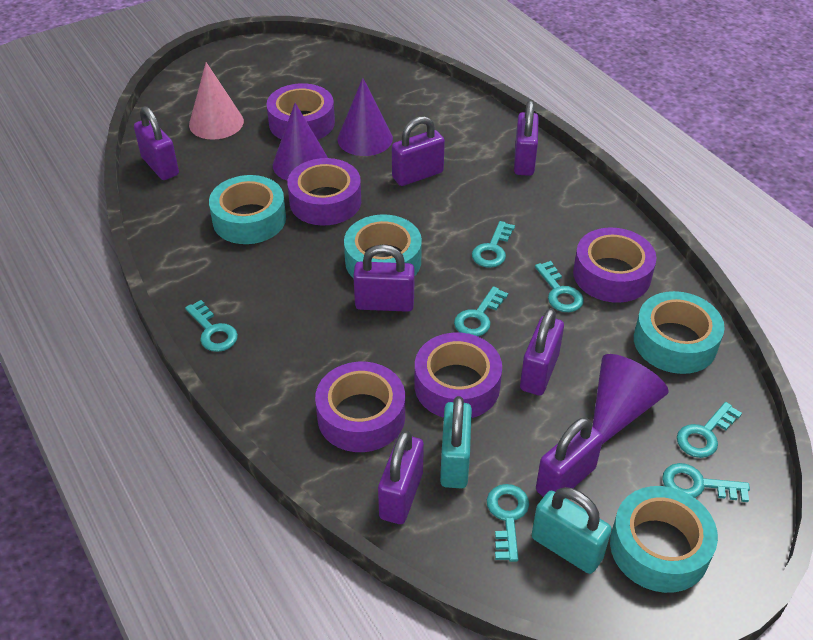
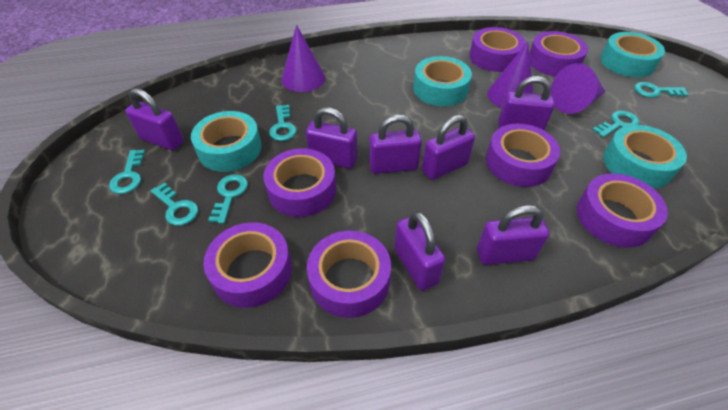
pink cone: [189,62,244,140] = 1 -> none = 0
purple tape: [266,83,335,140] [287,158,361,225] [315,362,405,452] [415,333,502,418] [573,228,656,303] = 5 -> [203,222,292,308] [263,148,336,217] [307,231,391,318] [469,27,526,72] [486,124,560,187] [529,31,588,76] [577,173,668,248] = 7
turquoise key: [185,300,238,352] [454,286,508,336] [472,221,515,268] [487,484,529,562] [535,261,584,312] [662,463,750,502] [677,402,742,458] = 7 -> [109,150,145,194] [151,182,198,226] [208,174,248,224] [269,105,296,141] [592,111,640,138] [634,82,689,98] = 6
turquoise padlock: [440,396,472,488] [532,487,612,574] = 2 -> none = 0

